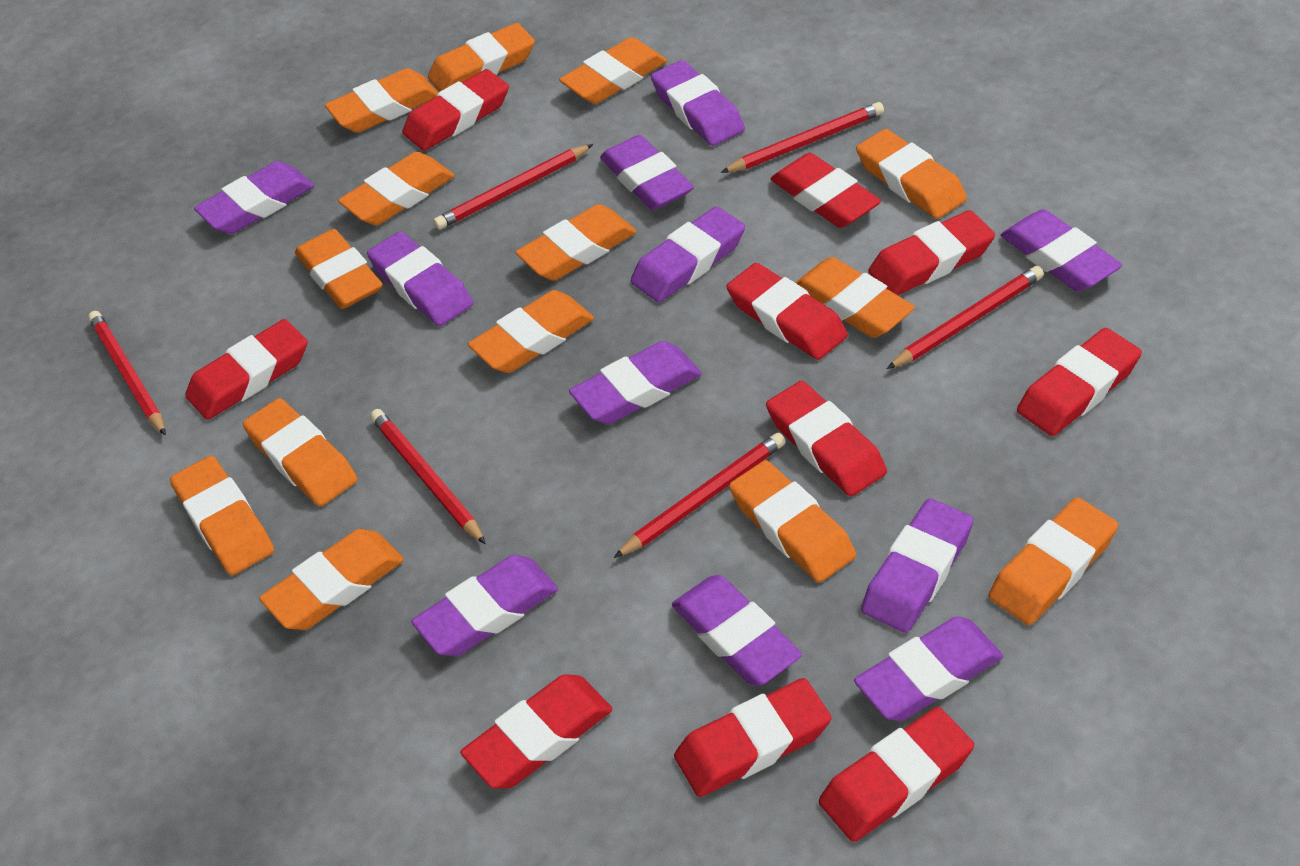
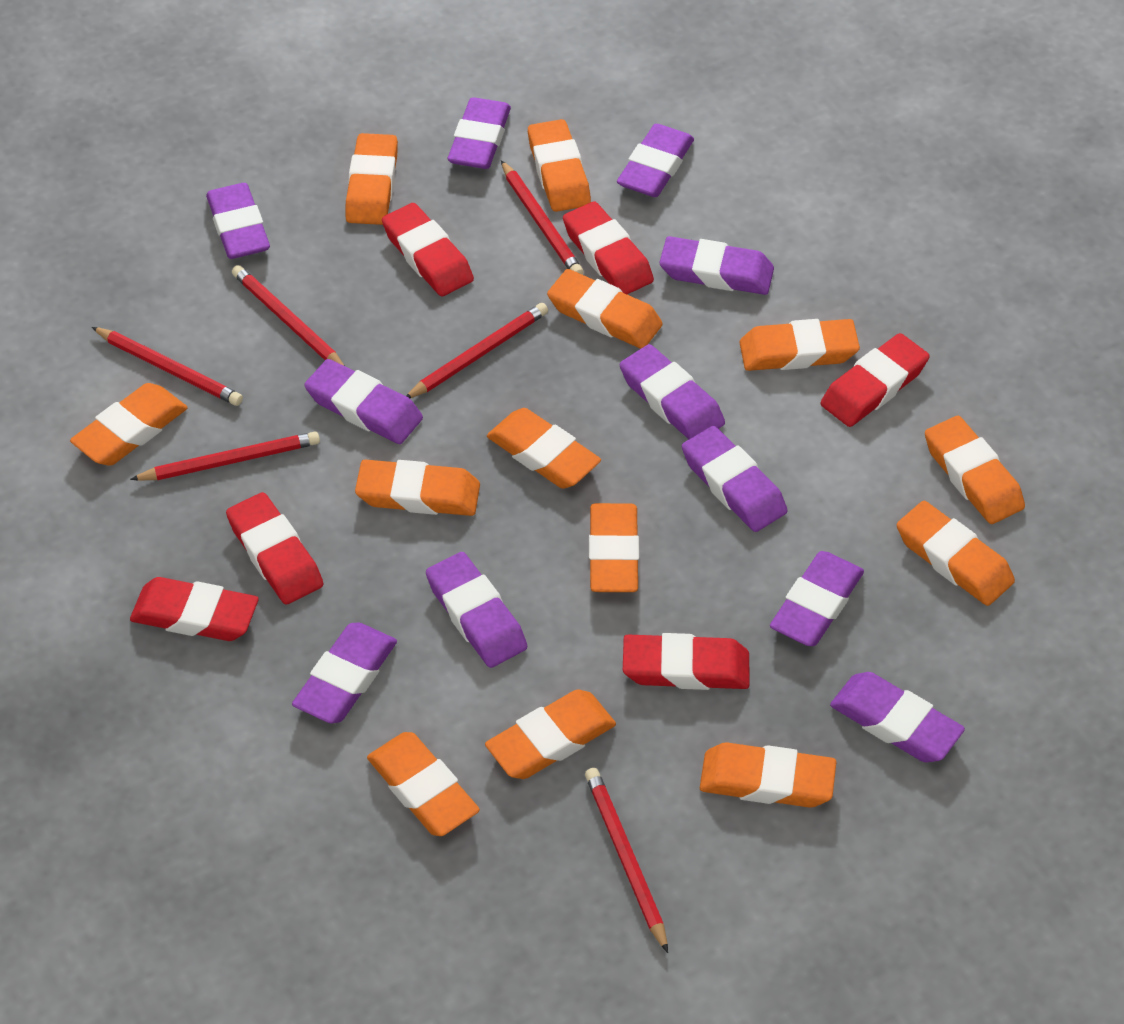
orange eraser: [170,456,274,575] [243,398,357,506] [259,529,404,630] [295,229,383,309] [325,68,439,133] [338,152,455,225] [428,23,535,91] [468,290,594,373] [515,204,637,281] [559,37,667,104] [729,460,856,583] [795,257,915,338] [856,129,967,219] [988,497,1118,625] = 14 -> [70,383,188,466] [345,133,398,225] [355,460,480,516] [367,732,480,836] [485,689,616,779] [487,408,601,488] [528,119,591,212] [547,269,663,349] [589,503,639,592] [700,742,836,808] [739,319,860,371] [897,501,1015,606] [925,416,1025,524] = 13
red eraser: [185,319,308,420] [402,69,509,151] [460,674,613,789] [674,678,831,797] [727,263,848,360] [766,381,887,496] [770,153,881,228] [819,707,974,842] [868,210,995,295] [1017,328,1142,436] = 10 -> [130,577,259,641] [226,492,323,605] [382,203,474,296] [563,201,654,294] [623,633,749,690] [821,333,929,427] = 6

